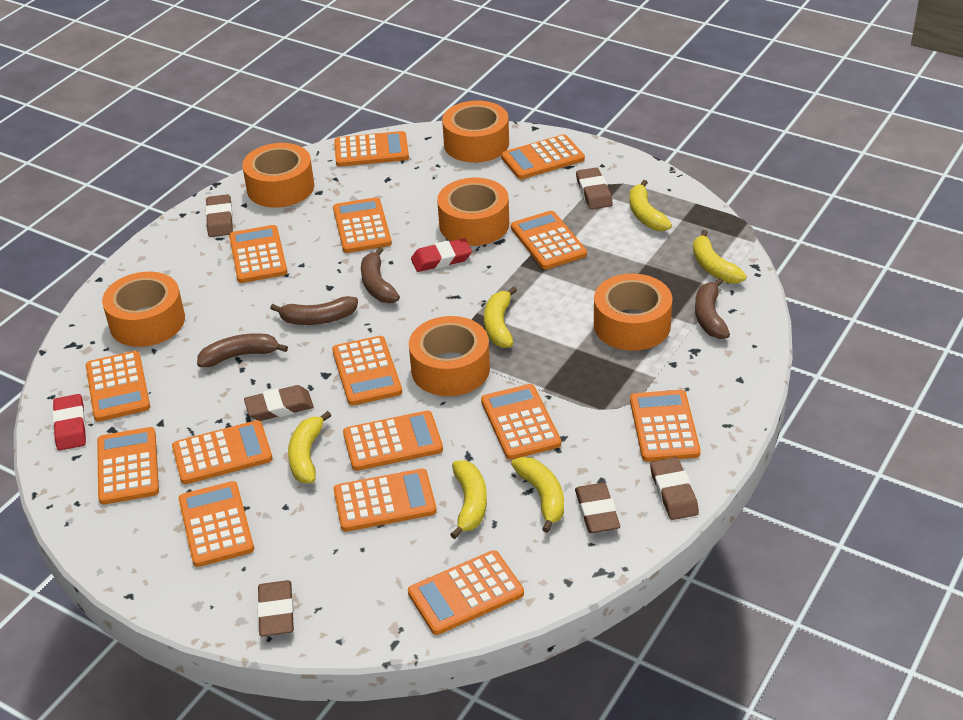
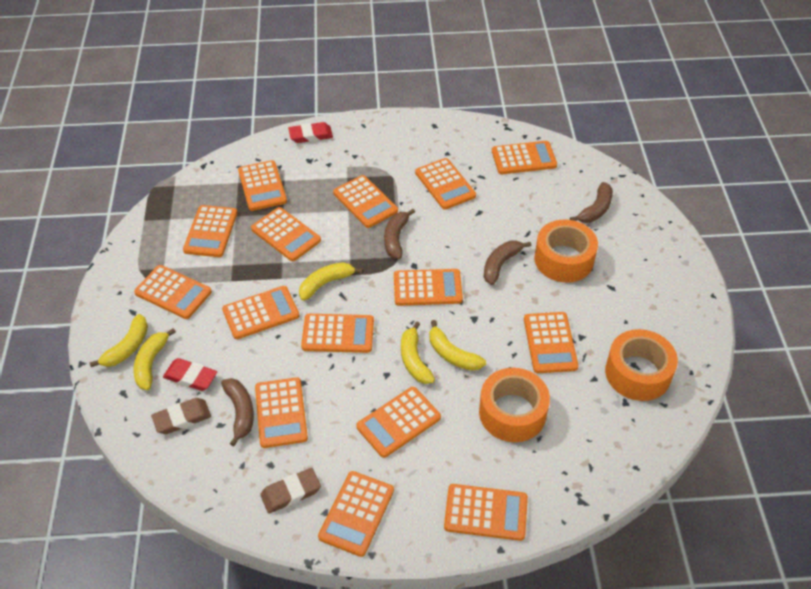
brown eraser: [206,194,233,237] [244,385,314,421] [257,580,294,636] [575,483,620,533] [576,167,613,209] [650,457,699,520] = 6 -> [151,398,211,434] [260,468,321,513] = 2
orange tape: [102,272,185,347] [242,143,314,208] [409,316,490,396] [437,178,509,246] [442,101,509,163] [594,273,672,351] = 6 -> [479,368,550,442] [534,220,598,282] [605,329,678,401] = 3
yellow banana: [288,411,332,483] [450,460,487,539] [484,286,517,348] [511,457,564,533] [629,180,672,231] [693,230,747,283] = 6 -> [89,314,148,367] [134,328,176,390] [299,262,363,301] [401,322,435,384] [430,320,486,371] = 5

